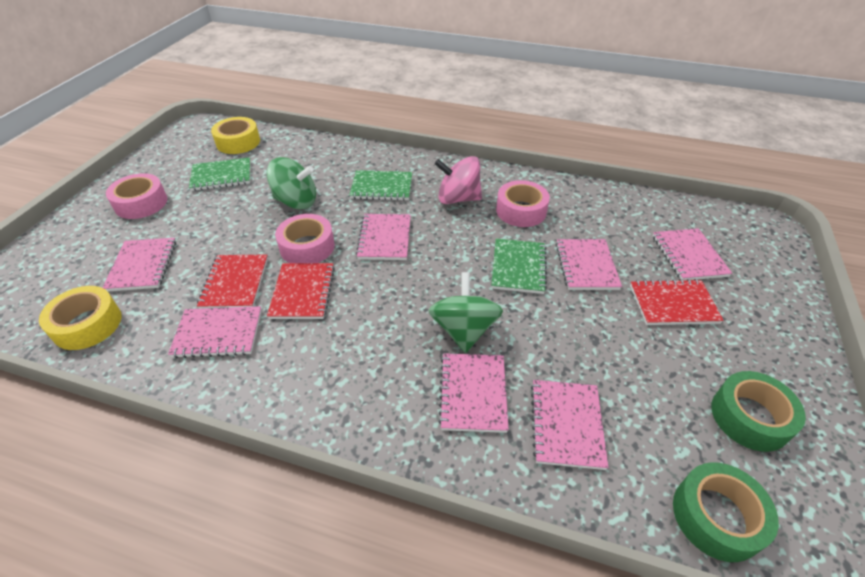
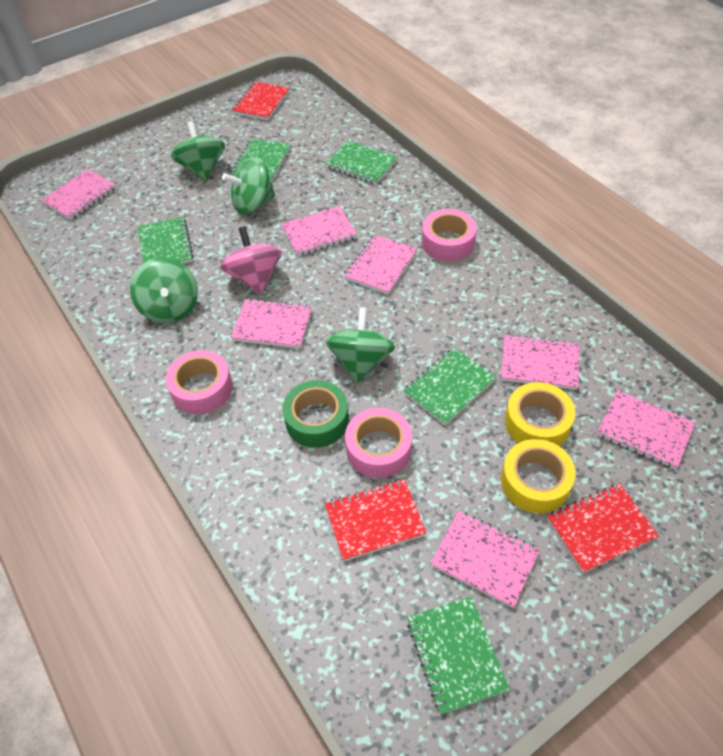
green notebook: [189,157,251,191] [349,170,412,201] [491,239,547,294] = 3 -> [138,217,194,264] [231,139,290,183] [326,140,398,184] [403,347,496,425] [407,596,510,714] = 5
green spinning top: [266,157,316,210] [428,272,503,353] = 2 -> [130,258,198,323] [171,121,225,181] [222,157,276,214] [325,307,395,383] = 4
green tape: [673,462,779,562] [711,371,806,452] = 2 -> [283,380,349,448] = 1

